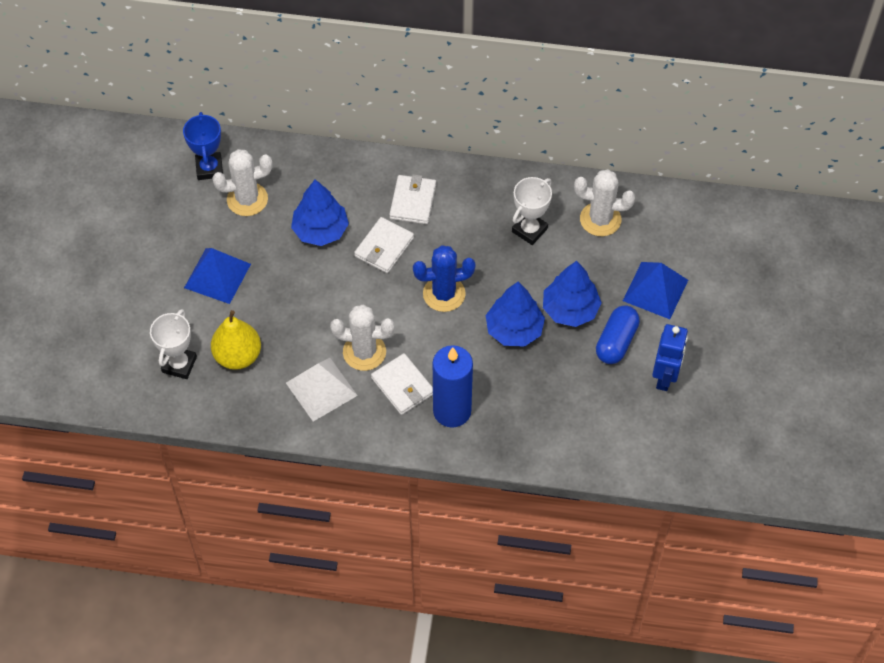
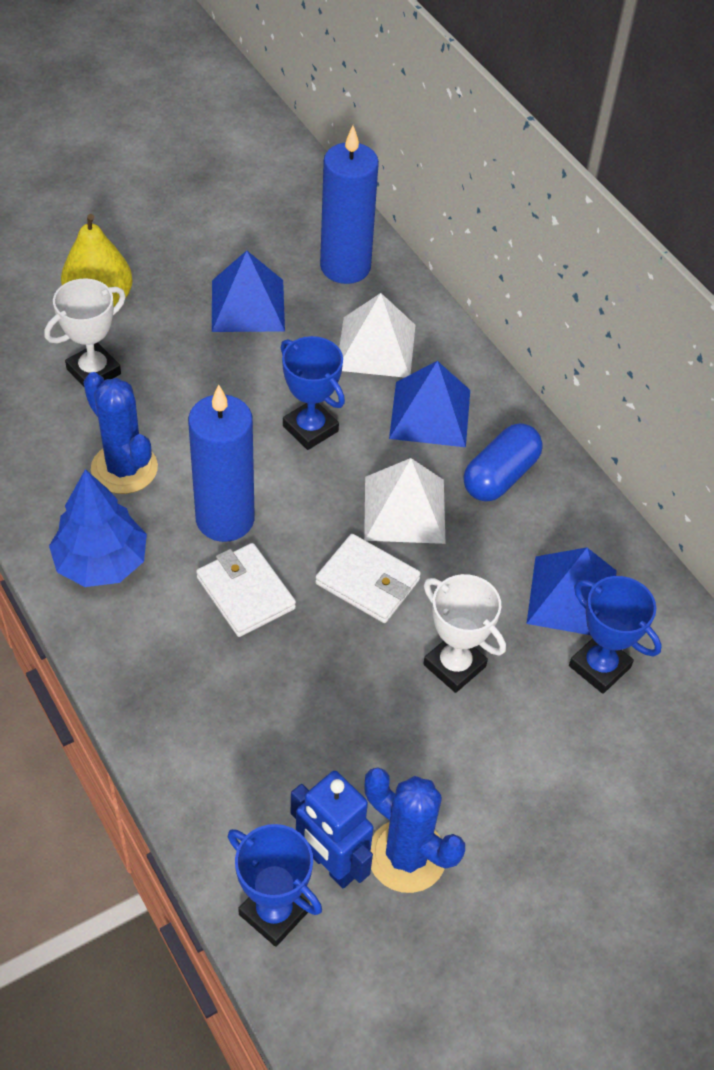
blue cactus: [413,245,476,312] = 1 -> [83,372,158,494] [365,768,465,893] = 2
blue candle: [433,345,473,428] = 1 -> [188,385,255,542] [320,126,379,284] = 2
blue pyramid: [184,248,251,304] [623,262,688,319] = 2 -> [212,251,285,332] [389,361,470,447] [527,547,617,635] = 3
blue tree: [291,179,349,246] [486,282,545,347] [543,261,601,327] = 3 -> [49,469,147,587] = 1
blue trophy: [183,112,223,180] = 1 -> [228,824,322,947] [281,336,345,450] [569,576,662,694] = 3
white cactus: [212,149,273,216] [330,304,395,371] [574,169,635,236] = 3 -> none = 0
white pyramid: [286,358,358,422] = 1 -> [339,293,415,378] [364,458,446,544] = 2
white wallet: [354,217,414,273] [371,353,433,415] [389,174,436,224] = 3 -> [196,543,296,637] [315,534,421,623] = 2

